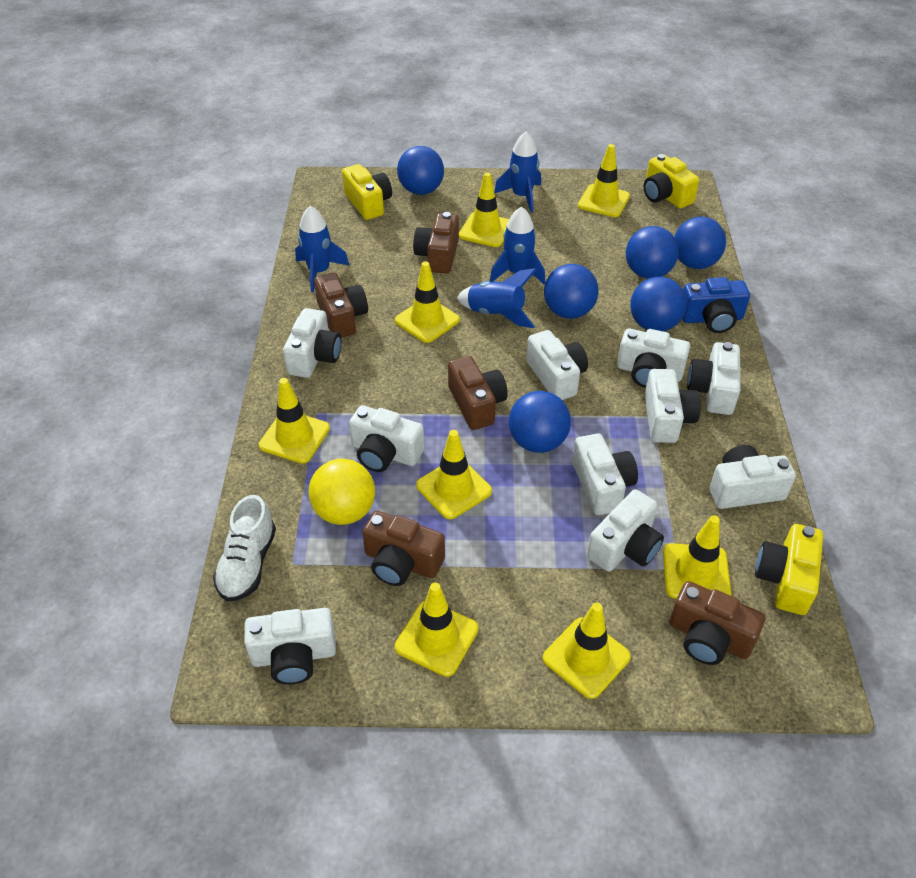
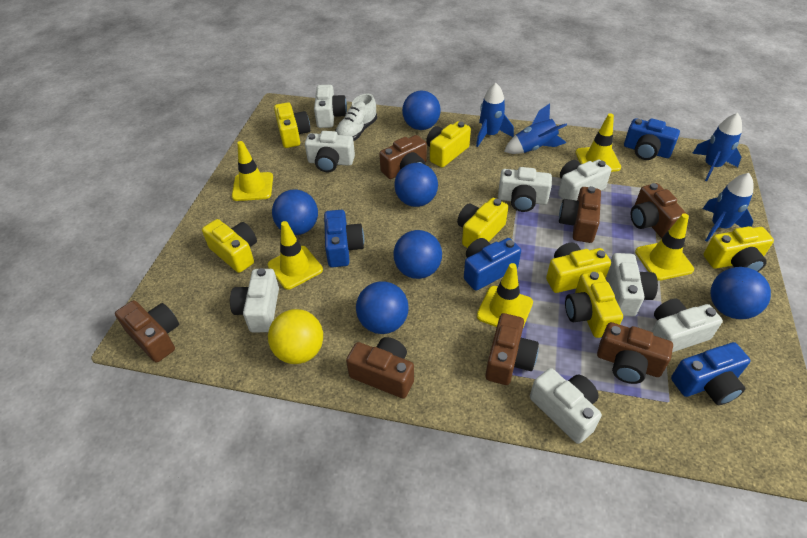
blue camera: [682,277,750,333] = 1 -> [324,210,364,267] [464,238,521,291] [624,118,680,160] [671,342,751,405] = 4
brown camera: [314,273,368,338] [362,511,445,586] [413,212,459,274] [448,356,508,430] [669,581,765,665] = 5 -> [115,300,179,362] [346,337,414,399] [379,135,427,179] [486,313,539,385] [559,186,601,243] [597,322,673,384] [631,183,687,238] = 7
white camera: [244,608,336,685] [283,308,341,378] [349,405,424,472] [526,330,588,400] [572,433,638,515] [587,489,664,572] [617,329,690,388] [644,369,701,443] [687,342,741,415] [709,445,796,509] = 10 -> [230,268,279,332] [305,131,355,172] [314,85,347,128] [498,167,552,212] [530,368,602,444] [558,159,611,201] [607,253,658,317] [651,299,723,352] = 8
yellow camera: [342,164,392,220] [644,154,699,208] [755,524,823,615] = 3 -> [202,219,257,273] [274,102,310,148] [426,121,471,168] [457,198,508,248] [546,242,611,293] [565,271,623,338] [704,226,774,272] = 7
yellow traffic cone: [259,378,330,463] [395,261,460,343] [395,582,479,677] [416,430,492,519] [459,172,510,247] [543,603,631,699] [578,144,630,217] [663,515,731,599] = 8 -> [232,141,273,201] [268,221,323,290] [477,263,533,327] [576,113,621,172] [635,213,694,281] = 5

